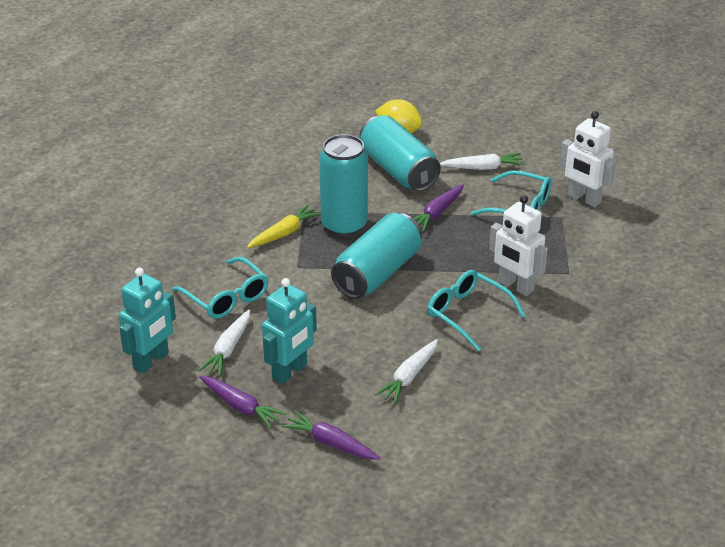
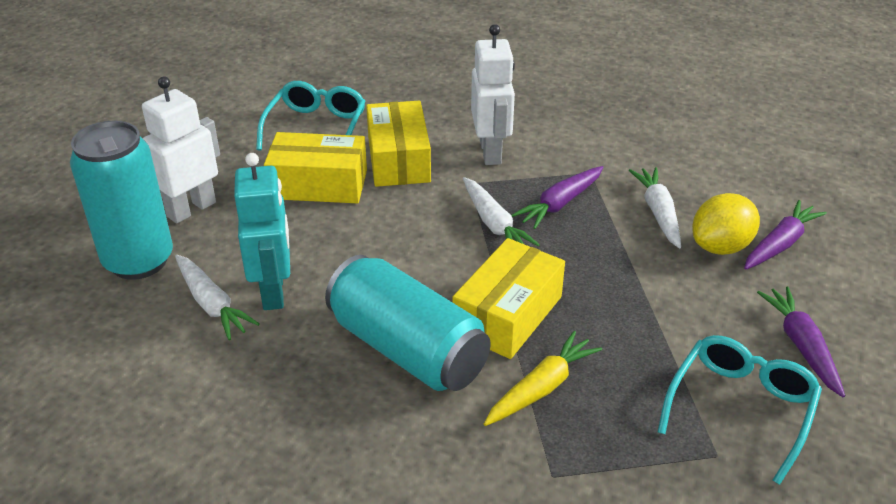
turquoise can: [319,134,368,237] [331,213,422,299] [360,115,441,192] = 3 -> [70,121,173,280] [325,255,491,391] = 2
turquoise glasses: [172,257,268,319] [427,270,526,351] [471,170,551,216] = 3 -> [256,81,366,151] [658,335,822,485] = 2
turquoise robot: [119,268,176,373] [262,278,317,384] = 2 -> [234,153,290,310] = 1
yellow box: none = 0 -> [264,132,367,204] [366,101,431,187] [452,238,565,359] = 3

